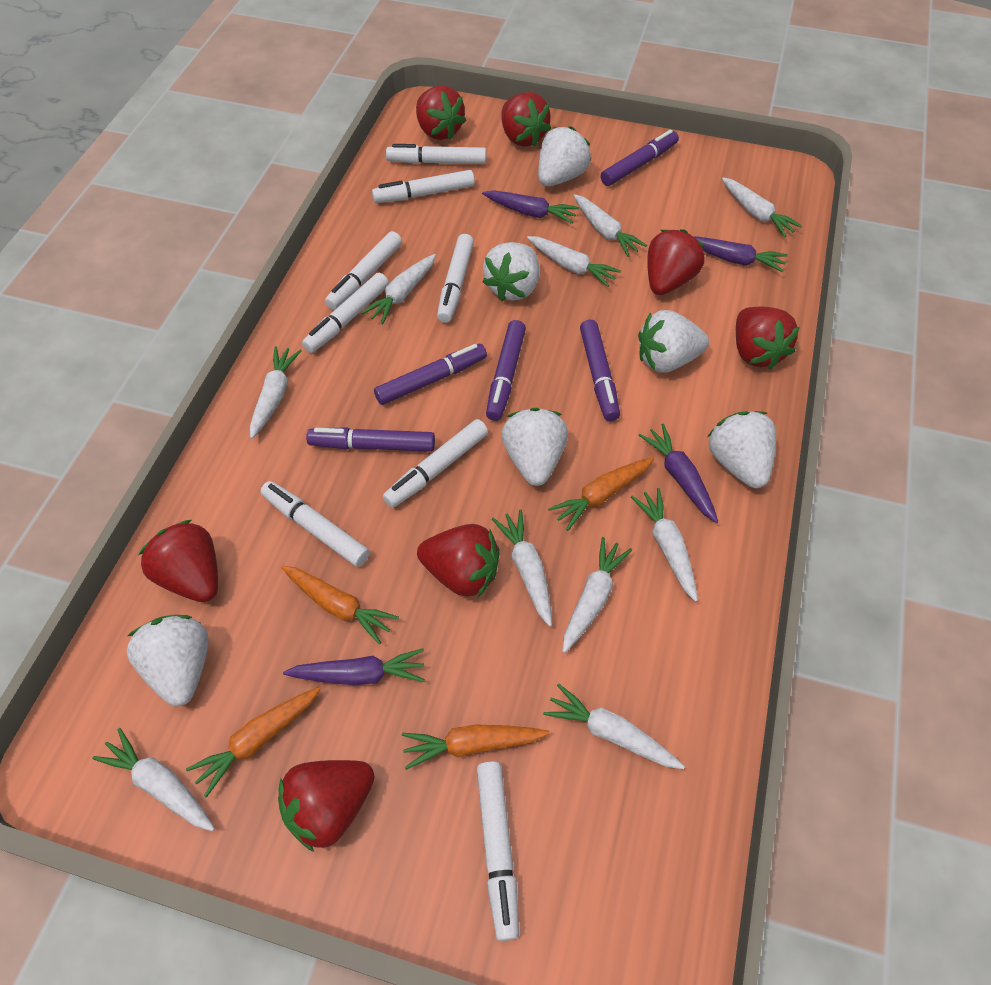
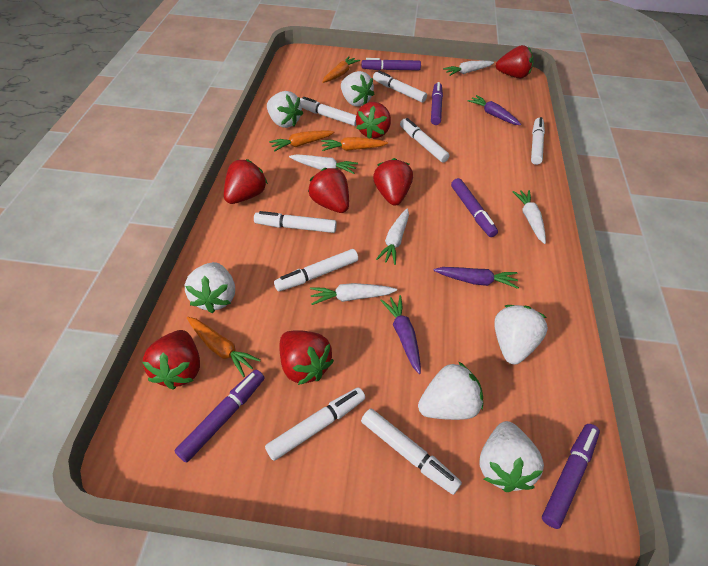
purple carrot: [283,648,425,685] [482,190,579,224] [639,424,718,523] [694,236,788,273] = 4 -> [380,295,421,374] [433,267,519,289] [467,95,521,125] = 3
white carrot: [92,728,215,831] [250,346,302,439] [362,254,436,324] [492,509,552,627] [527,236,621,287] [543,683,685,769] [562,537,632,653] [574,194,647,257] [631,488,698,602] [722,177,802,237] = 10 -> [289,154,358,174] [310,283,397,305] [376,208,409,265] [443,61,494,76] [512,190,546,244] = 5

